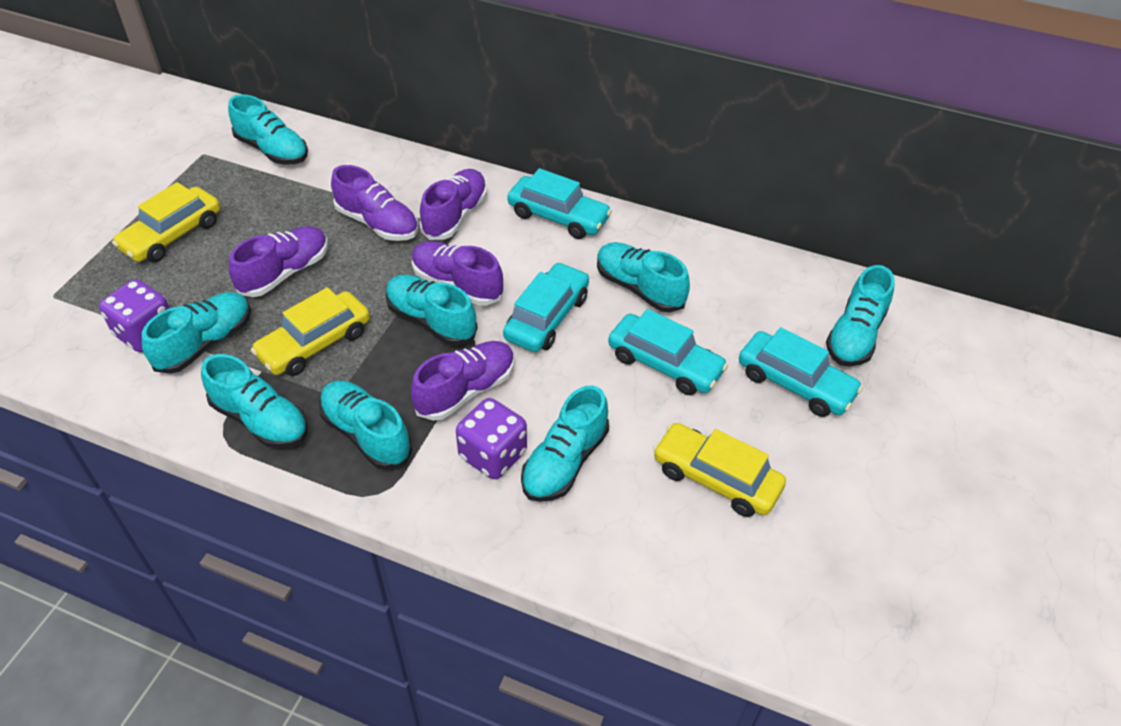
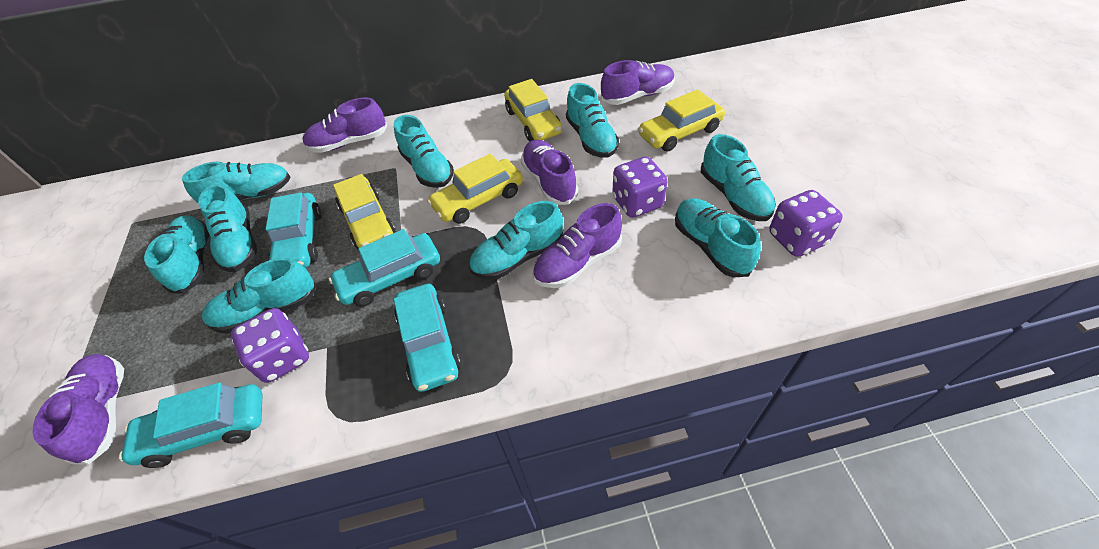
purple dice: [99,279,170,352] [456,398,527,479] = 2 -> [231,308,309,383] [612,157,668,218] [769,190,843,257] = 3
turquoise shoe: [142,292,251,374] [201,354,308,448] [228,94,308,165] [319,381,412,470] [386,274,477,346] [521,385,609,502] [597,242,690,312] [826,265,895,367] = 8 -> [144,216,209,294] [182,162,291,203] [198,184,257,272] [201,258,317,334] [394,115,454,188] [469,201,563,280] [566,83,619,158] [675,198,761,277] [701,134,776,221] = 9
yellow car: [112,182,220,262] [251,287,370,376] [653,423,786,517] = 3 -> [333,174,396,249] [427,154,523,224] [504,79,562,141] [638,89,725,152] = 4

